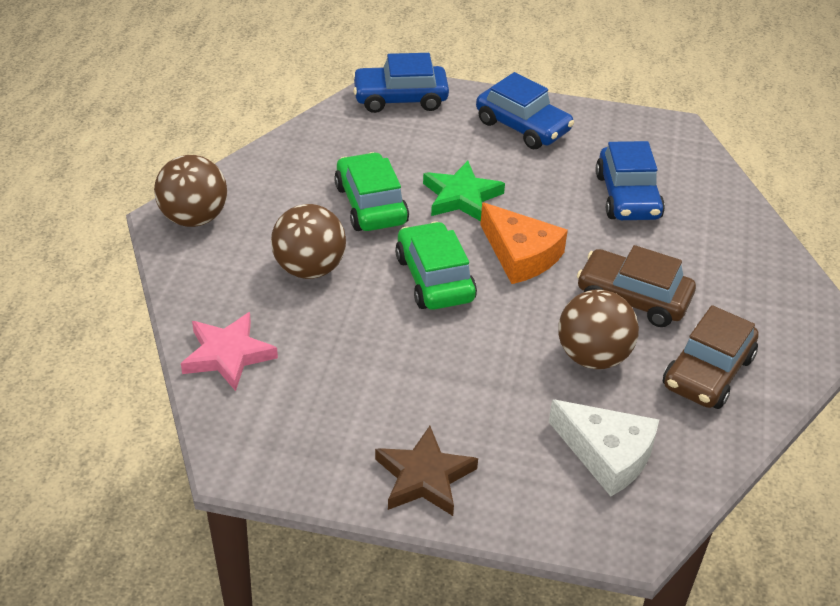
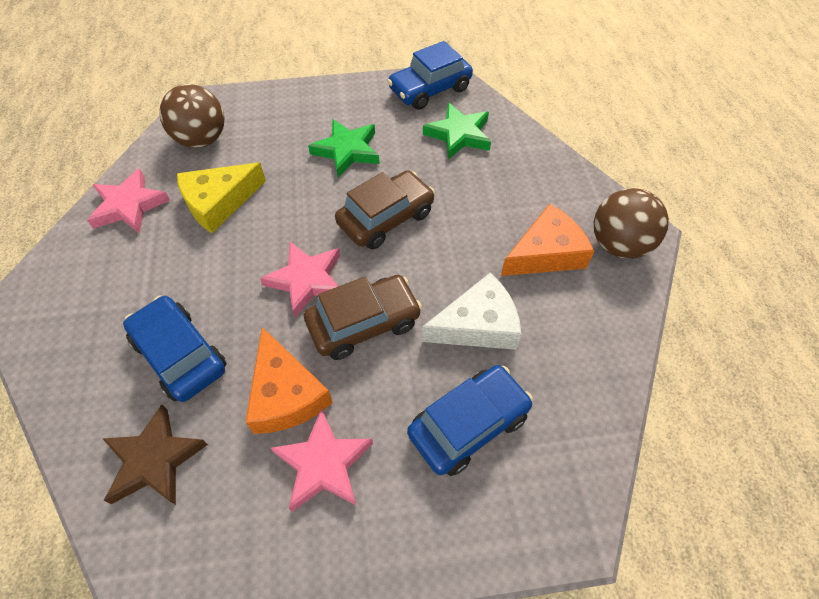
brown ball: [154,155,227,227] [271,204,346,279] [558,289,639,369] = 3 -> [159,84,225,148] [594,188,669,259] = 2
green car: [334,152,409,231] [395,221,477,310] = 2 -> none = 0
green star: [423,161,505,221] = 1 -> [308,119,380,177] [423,103,491,160] = 2
orange cheese: [480,202,568,284] = 1 -> [245,327,333,434] [501,204,594,276] = 2
pink star: [181,312,278,391] = 1 -> [87,168,170,234] [260,242,340,317] [271,409,373,512] = 3
yellow cheese: none = 0 -> [177,162,266,233] = 1

